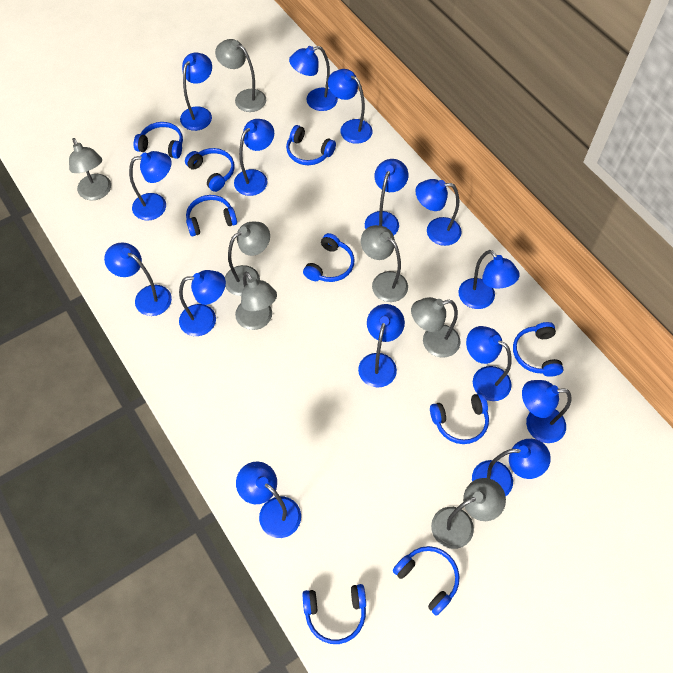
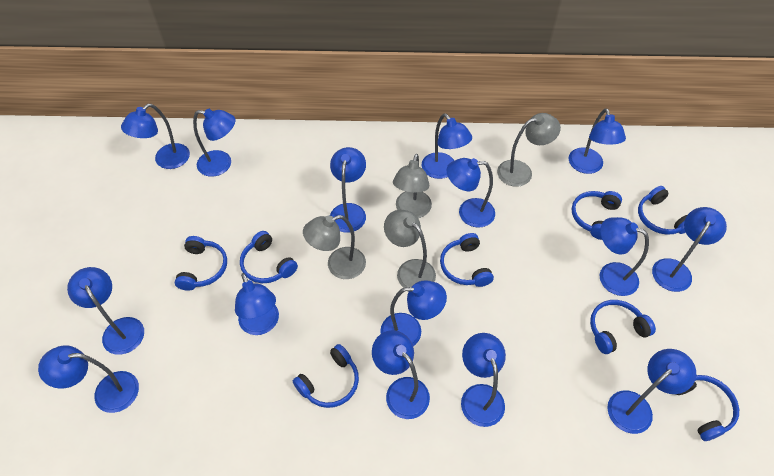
blue headphones: [134,122,183,159] [185,148,234,192] [186,195,237,236] [286,125,336,165] [302,584,366,644] [303,233,354,282] [393,546,459,616] [430,393,489,444] [513,322,564,377] = 9 -> [175,236,227,291] [240,231,298,283] [293,344,359,408] [440,233,494,287] [571,191,622,240] [590,300,656,354] [638,186,687,235] [676,375,739,441] = 8
grey lamp: [69,138,111,200] [215,39,266,112] [225,222,270,296] [235,271,277,330] [361,225,408,302] [411,297,461,358] [431,478,506,549] = 7 -> [303,215,366,279] [384,210,436,288] [393,154,432,218] [497,113,561,187] = 4

